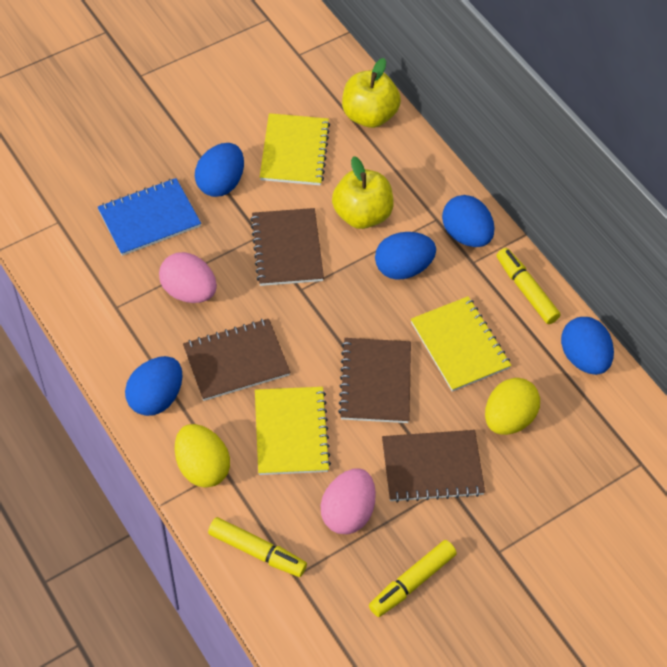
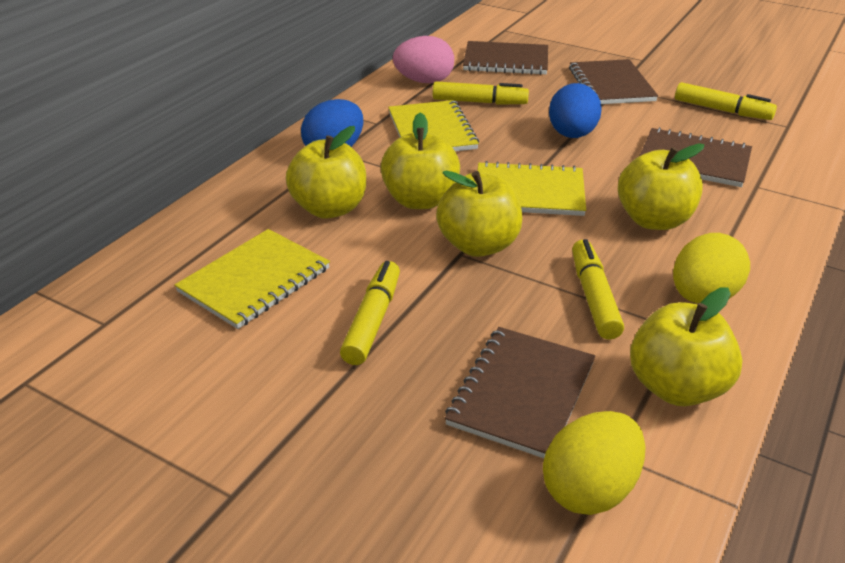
blue egg: [125,356,183,416] [195,143,244,197] [375,232,436,280] [442,195,495,247] [561,317,614,375] = 5 -> [301,99,363,147] [549,83,601,138] = 2
blue notebook: [98,178,201,256] = 1 -> none = 0
pink egg: [159,252,217,303] [321,469,376,534] = 2 -> [393,36,454,83] = 1
yellow apple: [332,156,394,229] [342,58,401,128] = 2 -> [286,126,366,219] [381,113,460,209] [436,171,522,257] [618,143,704,230] [630,288,743,406] = 5
yellow marker: [208,517,307,577] [369,540,457,617] [497,248,561,324] = 3 -> [340,261,400,365] [432,81,529,105] [572,239,624,340] [675,82,777,120] = 4

